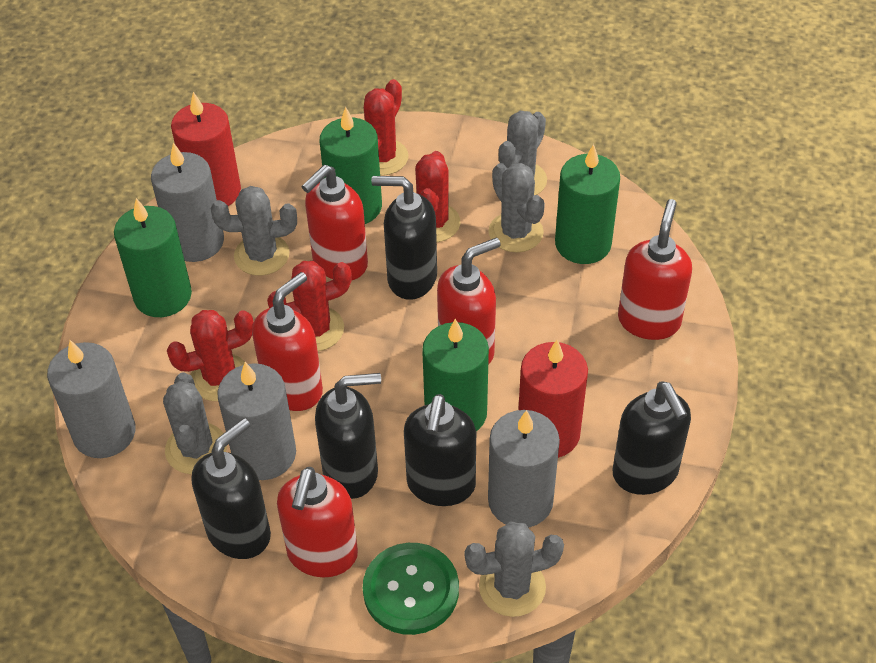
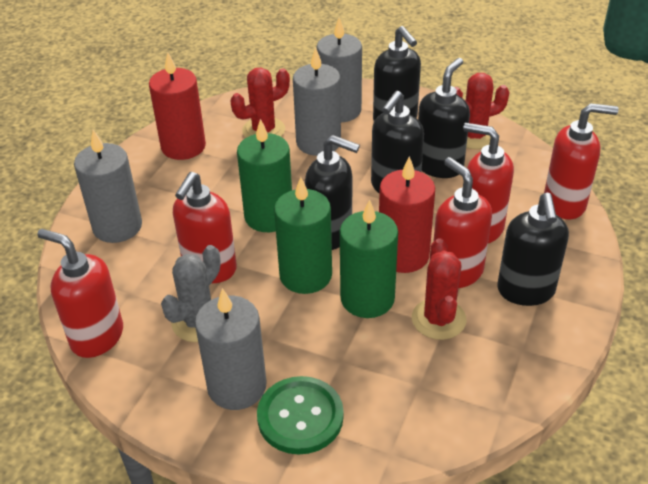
green candle: [114,198,192,317] [319,107,382,224] [422,319,489,431] [555,144,620,264] = 4 -> [237,119,292,232] [274,177,332,294] [340,199,398,318] = 3
grey cactus: [163,372,227,474] [211,186,297,276] [465,521,564,617] [489,163,545,253] [499,111,547,195] = 5 -> [161,245,221,342] = 1
red cactus: [167,310,253,401] [267,261,352,351] [364,79,409,176] [415,151,460,242] = 4 -> [230,68,290,138] [412,238,467,340] [455,73,509,149] = 3

